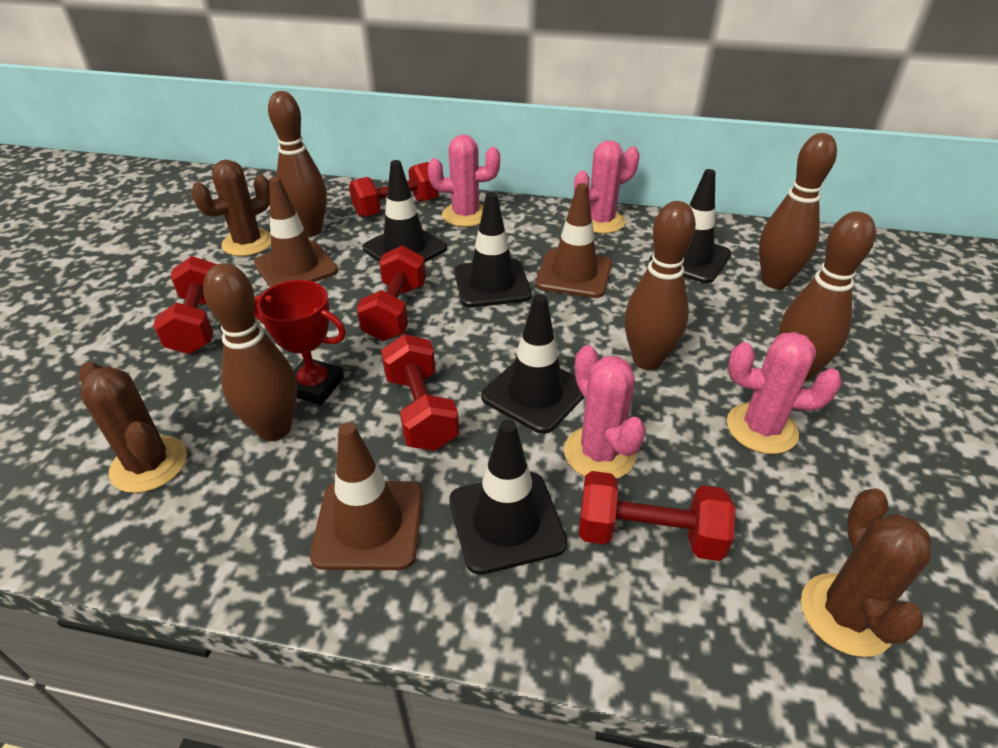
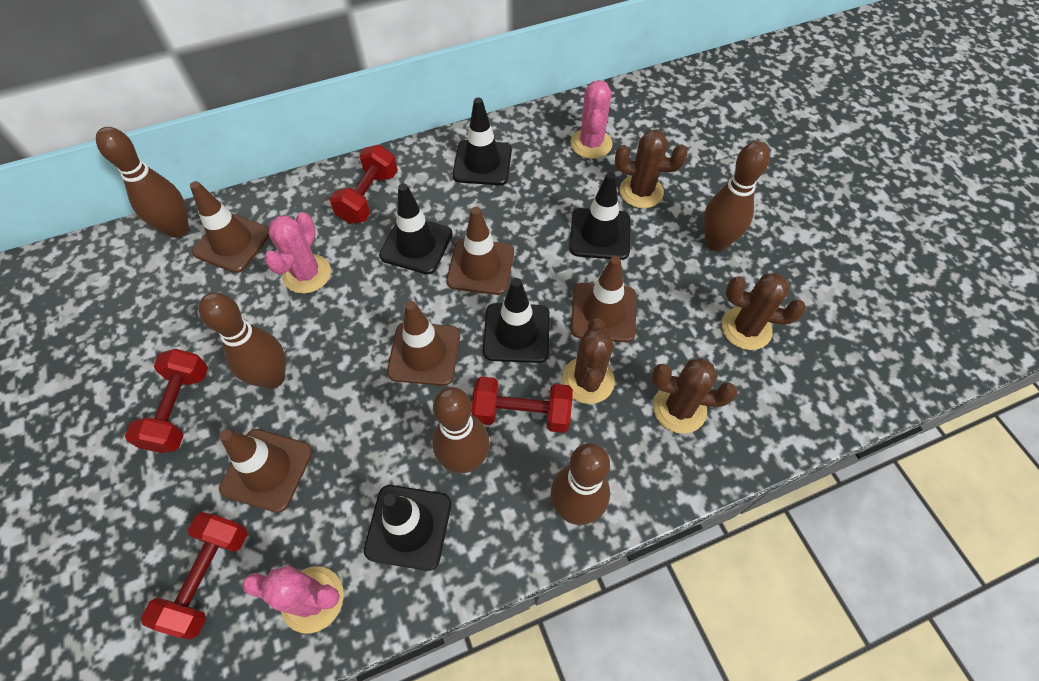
brown cactus: [79,362,187,493] [191,160,271,256] [801,488,931,657] = 3 -> [562,318,615,404] [615,129,688,208] [652,358,737,434] [722,273,806,350] = 4
brown traffic cone: [254,177,338,287] [310,423,423,570] [535,183,612,298] = 3 -> [190,181,269,273] [219,429,312,513] [387,301,460,386] [446,207,514,295] [571,256,636,342] = 5
pink cactus: [428,135,500,227] [564,345,646,479] [574,140,640,234] [727,332,842,454] = 4 -> [242,566,344,634] [264,212,331,294] [571,80,613,159] = 3
red dumbbell: [153,256,217,354] [349,162,439,217] [357,246,426,341] [381,334,459,450] [579,471,735,561] = 5 -> [125,349,208,453] [141,512,248,639] [330,145,398,224] [471,376,573,433] = 4
red trophy: [255,280,346,405] = 1 -> none = 0

